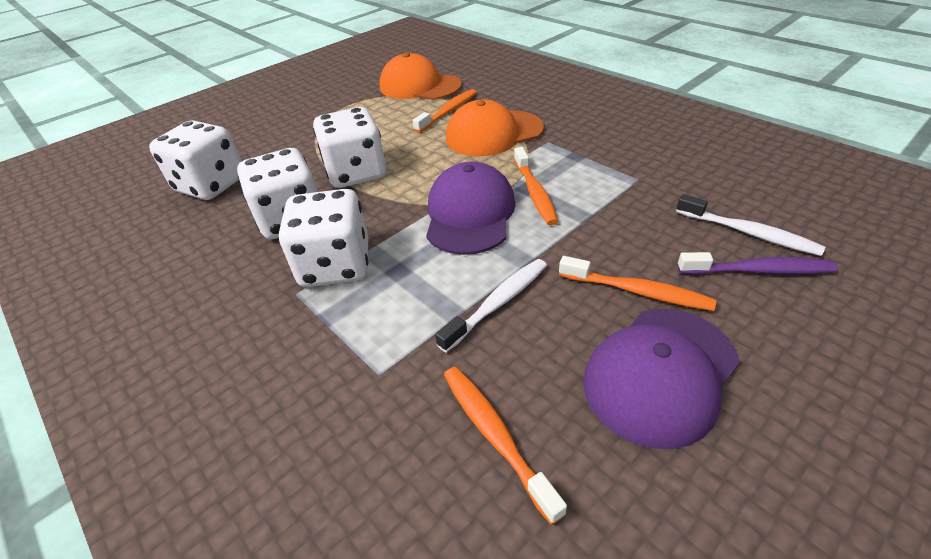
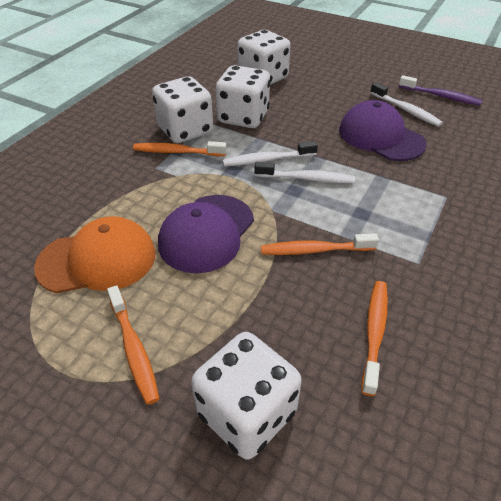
orange cap: [379,53,462,100] [446,100,544,156] = 2 -> [34,216,156,293] = 1
white toothbrush: [435,259,547,352] [676,194,825,256] = 2 -> [223,141,318,166] [254,162,355,183] [370,82,443,127] = 3

